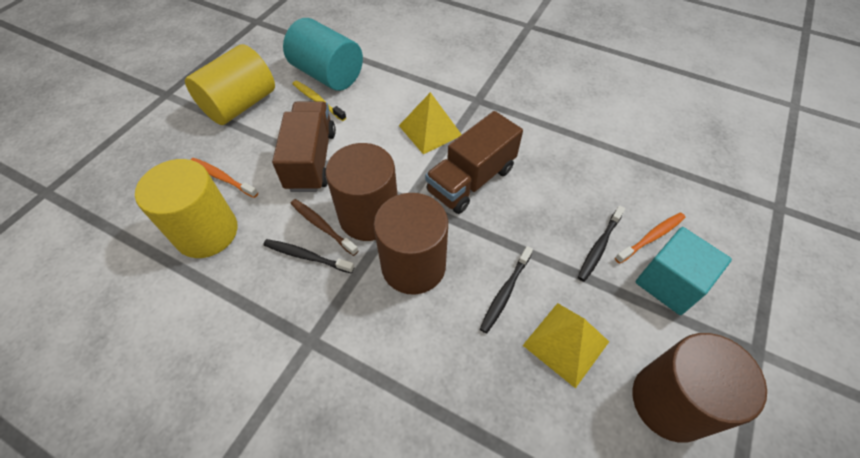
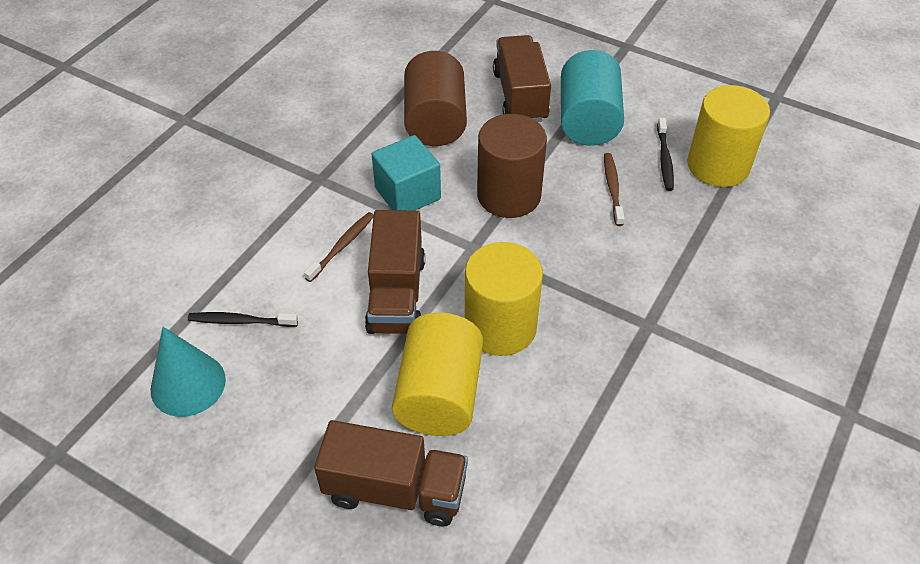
black toothbrush: [263,239,354,274] [480,246,533,333] [578,206,625,282] = 3 -> [188,312,298,327] [657,118,674,191] = 2
brown cylinder: [325,143,398,241] [374,193,448,295] [633,333,767,443] = 3 -> [404,51,467,146] [477,114,547,218] = 2
brown toothbrush: [290,199,358,256] = 1 -> [304,212,374,282] [604,153,624,226] = 2
brown truck: [272,101,336,192] [425,111,523,214] = 2 -> [314,420,468,527] [365,210,425,334] [493,35,551,122] = 3
orange toothbrush: [190,158,258,198] [615,212,685,264] = 2 -> none = 0
turquoise cone: none = 0 -> [151,327,226,417] = 1
yellow cylinder: [135,159,238,258] [185,44,275,125] = 2 -> [392,312,483,436] [465,242,543,356] [687,85,770,187] = 3
yellow pyramid: [399,92,462,154] [523,303,609,388] = 2 -> none = 0
yellow toothbrush: [293,81,347,121] = 1 -> none = 0

